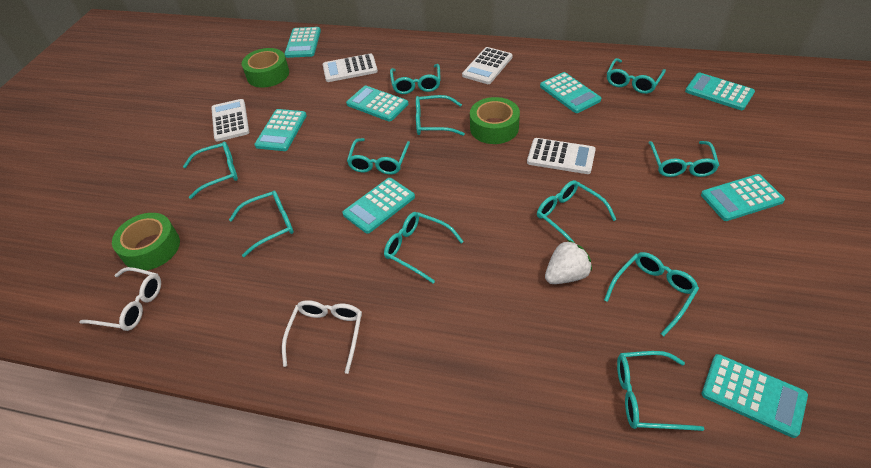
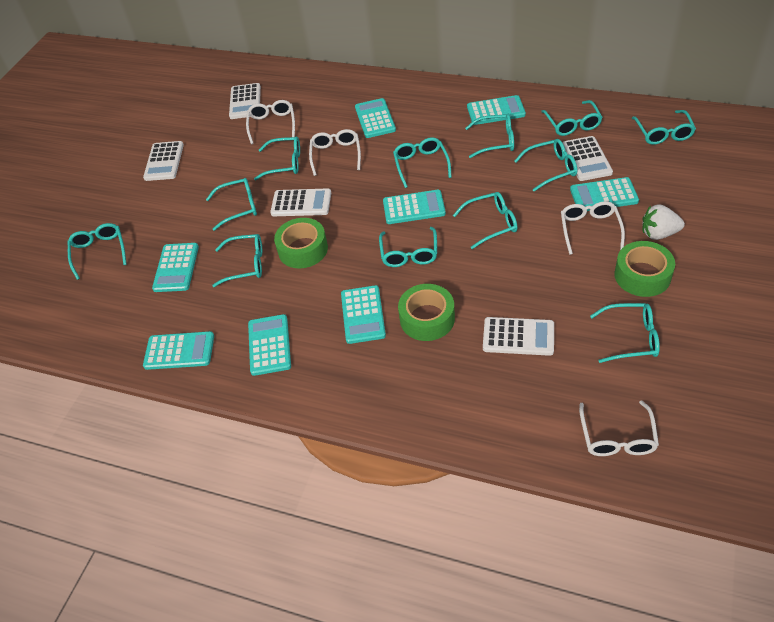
turquoise glasses: [183,142,238,199] [229,191,294,257] [347,138,410,175] [384,212,464,283] [390,64,441,94] [416,95,465,136] [537,180,617,243] [604,252,699,336] [607,58,666,94] [617,351,704,431] [648,141,719,177] = 11 -> [68,223,127,280] [206,178,257,231] [212,234,262,287] [254,137,300,180] [379,227,437,267] [393,137,452,188] [453,192,517,249] [465,114,514,158] [514,139,577,191] [541,100,603,136] [590,303,660,363] [632,110,696,145] = 12
white calculator: [211,99,249,142] [323,53,378,82] [462,47,513,84] [527,138,596,174] = 4 -> [143,141,184,181] [229,83,261,119] [270,188,331,216] [483,317,554,356] [562,136,613,181] = 5
white glasses: [79,267,161,331] [282,300,362,374] = 2 -> [246,100,295,144] [309,129,361,176] [561,201,625,255] [579,401,659,456] = 4

